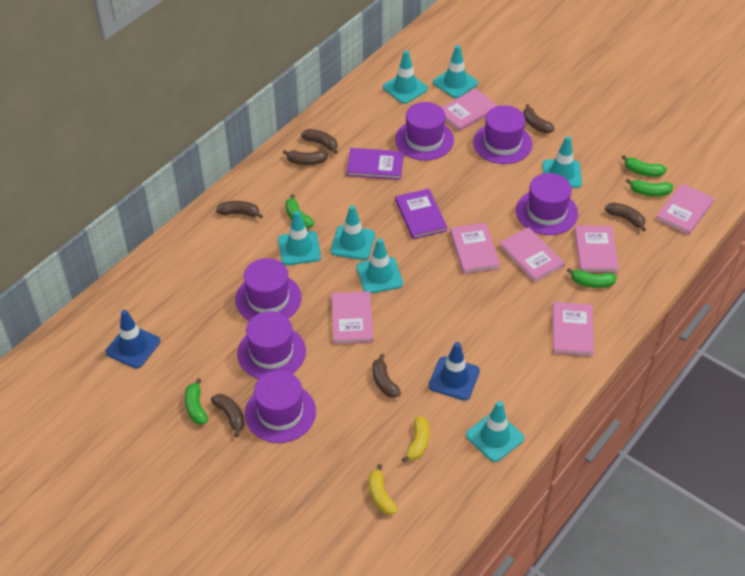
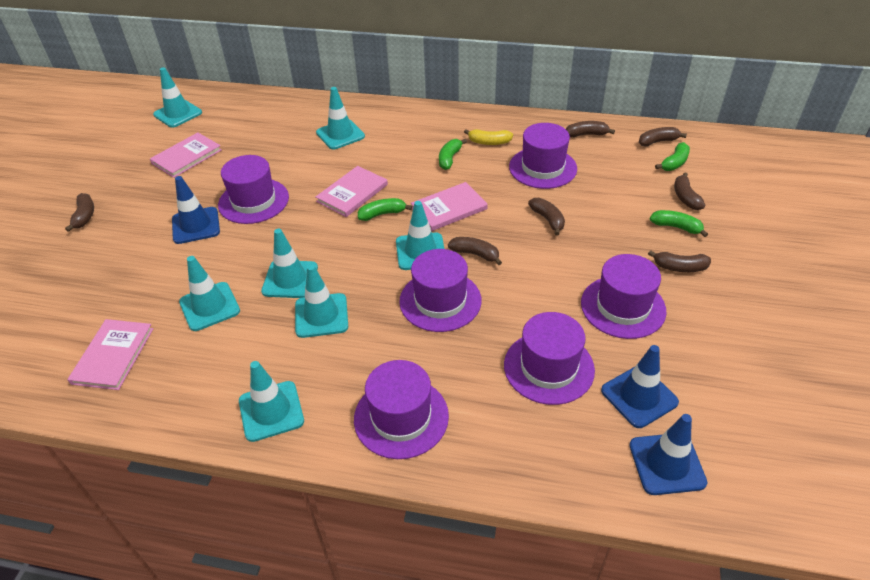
blue traffic cone: [106,310,160,368] [429,342,480,400] = 2 -> [172,176,220,244] [601,345,679,428] [629,414,707,495] = 3
green banana: [185,378,208,425] [285,194,315,228] [567,268,617,288] [622,155,667,177] [626,179,673,196] = 5 -> [358,198,412,221] [439,139,467,170] [650,210,708,237] [655,142,690,171] = 4
pink book: [331,291,373,344] [441,88,498,131] [450,223,500,274] [499,227,565,282] [553,302,594,356] [574,226,619,273] [656,183,714,235] = 7 -> [67,319,153,390] [150,132,222,178] [316,166,388,217] [411,182,488,231] = 4
purple book: [347,148,404,180] [395,189,448,239] = 2 -> none = 0
yellow banana: [369,464,398,515] [402,416,430,462] = 2 -> [464,129,513,145] = 1

